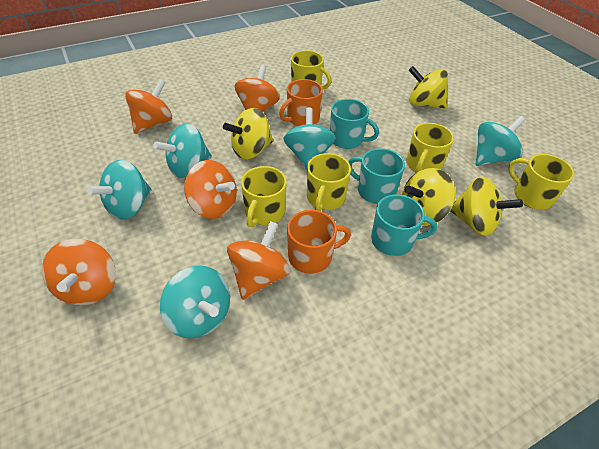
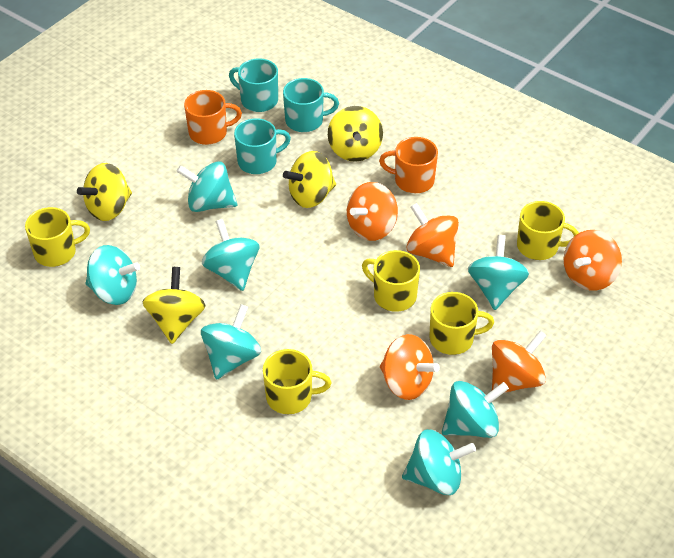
turquoise spinning top: [87,160,152,220] [154,124,212,178] [160,266,230,339] [283,108,335,169] [476,116,525,166] = 5 -> [86,245,140,305] [176,161,237,212] [201,304,261,380] [202,219,259,291] [402,429,476,495] [442,381,509,438] [468,235,529,310] = 7

